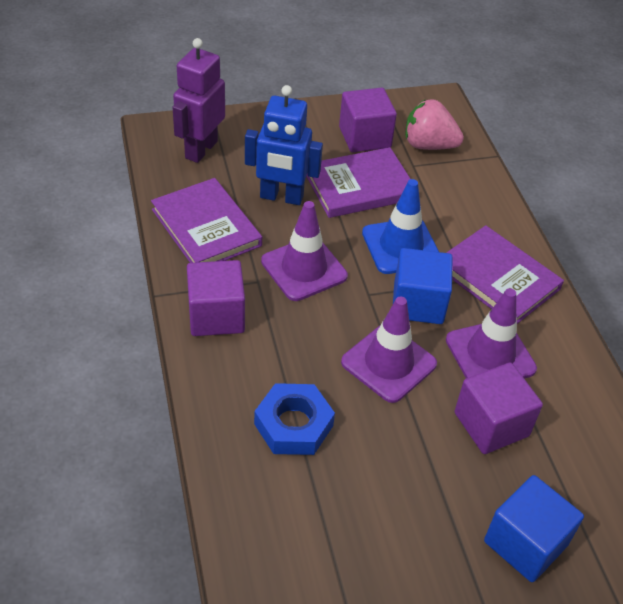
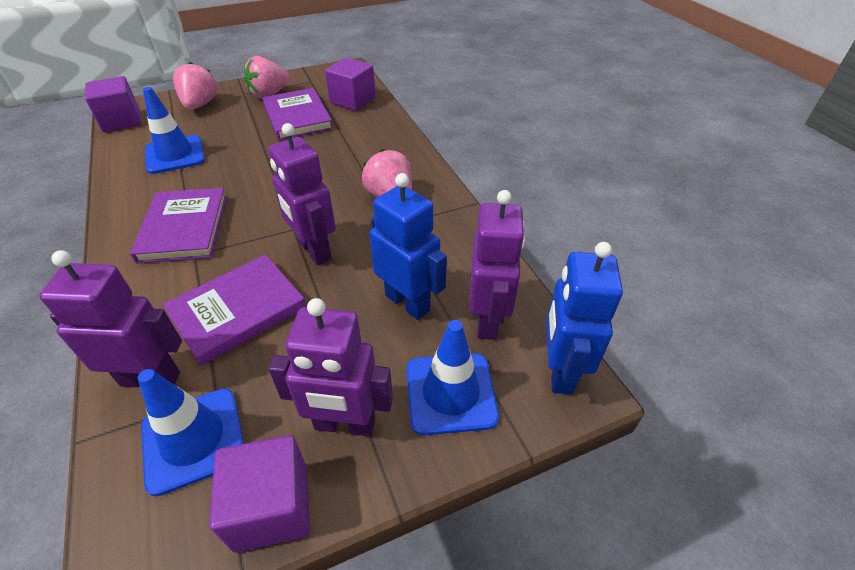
blue cube: [393,248,452,324] [484,475,584,582] = 2 -> none = 0
blue nut: [254,383,335,455] = 1 -> none = 0
blue robot: [245,85,323,205] = 1 -> [369,173,447,320] [546,242,623,395] = 2
blue traffic cone: [362,179,439,274] = 1 -> [138,369,244,496] [143,87,205,174] [407,320,499,435] = 3
pink strawberry: [405,99,464,150] = 1 -> [173,62,217,110] [244,56,290,99] [362,149,412,197] = 3
purple robot: [173,38,225,163] = 1 -> [39,250,182,387] [268,123,336,265] [268,298,393,437] [469,190,525,340] = 4
purple traffic cone: [261,201,348,301] [341,297,437,403] [446,288,537,379] = 3 -> none = 0

